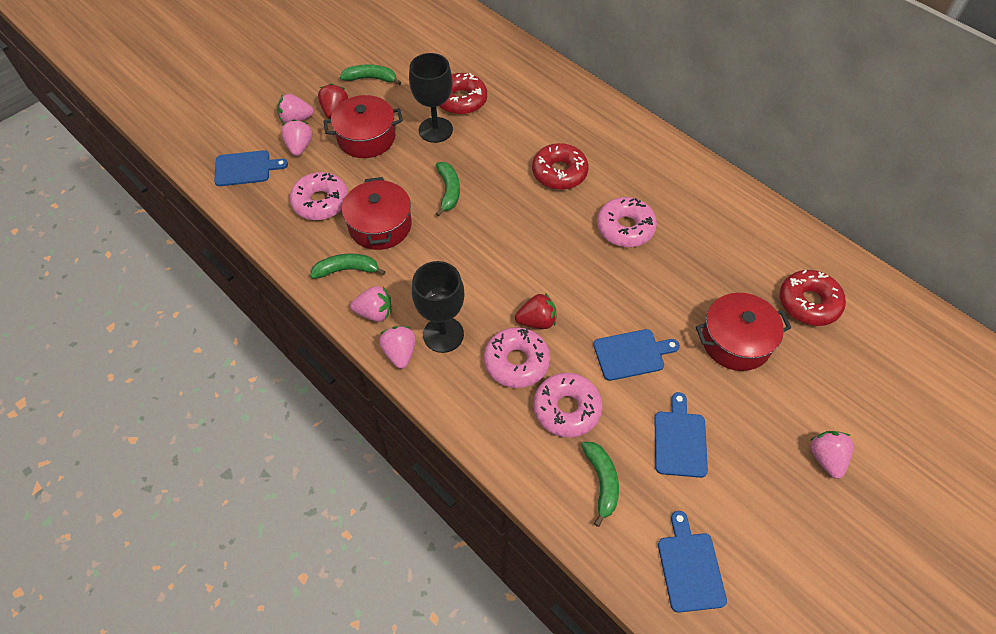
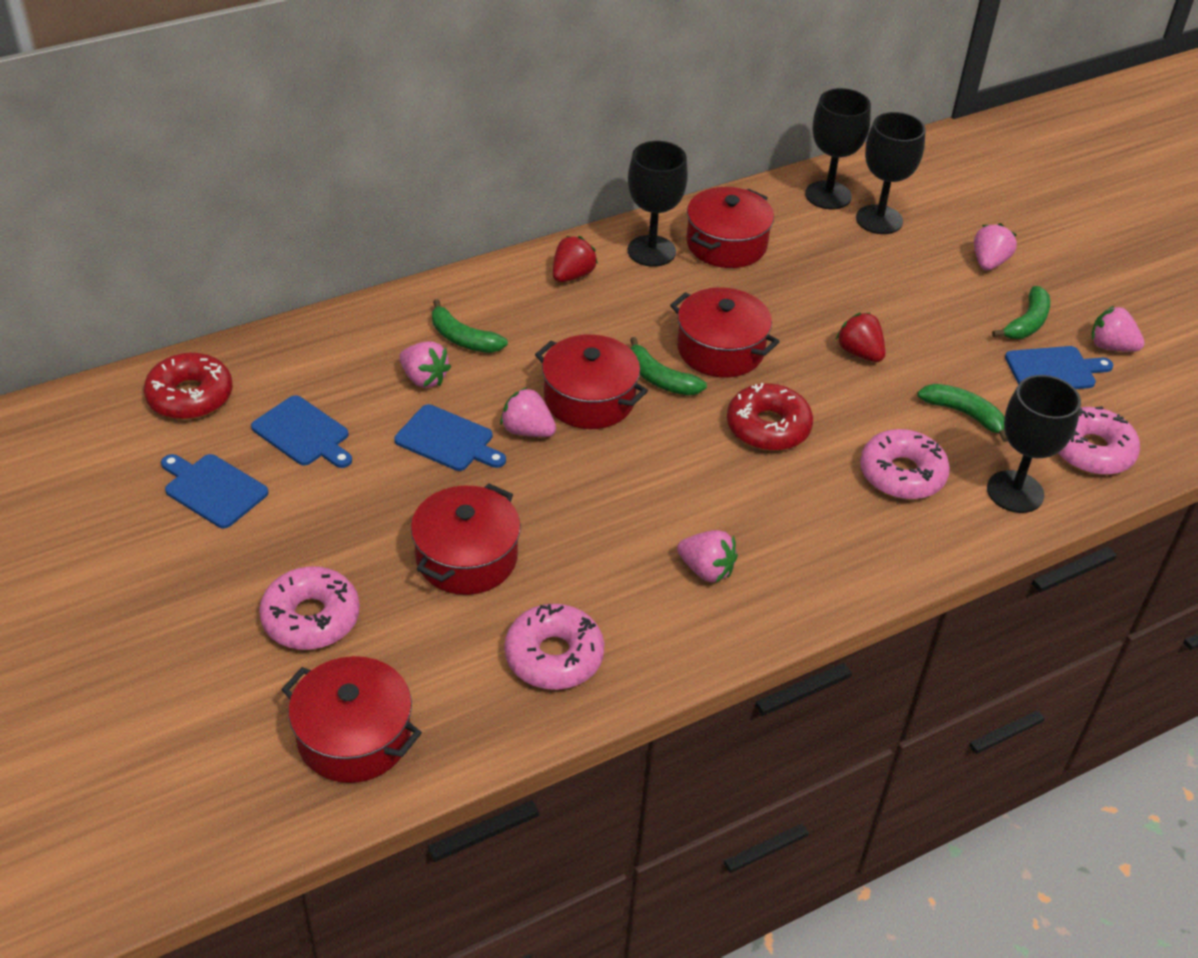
black goblet: [409,53,453,143] [412,261,465,353] = 2 -> [627,141,688,267] [805,88,871,209] [856,112,926,234] [987,375,1081,513] = 4
red donut: [440,73,487,115] [532,143,589,190] [780,270,846,326] = 3 -> [144,353,233,420] [727,383,813,451] = 2
red pot: [324,95,403,158] [342,177,412,250] [696,293,791,371] = 3 -> [281,656,422,783] [411,483,521,595] [535,334,648,429] [670,288,780,378] [686,187,774,268] = 5

